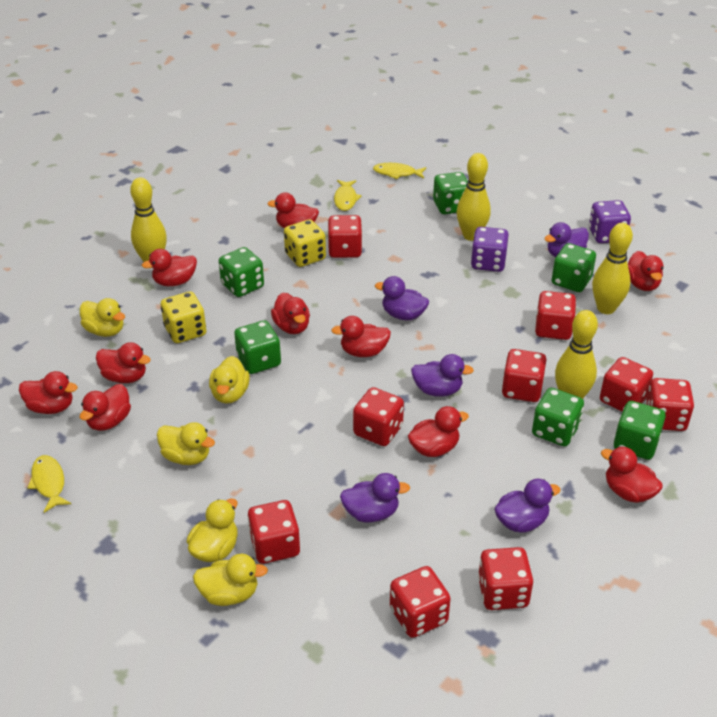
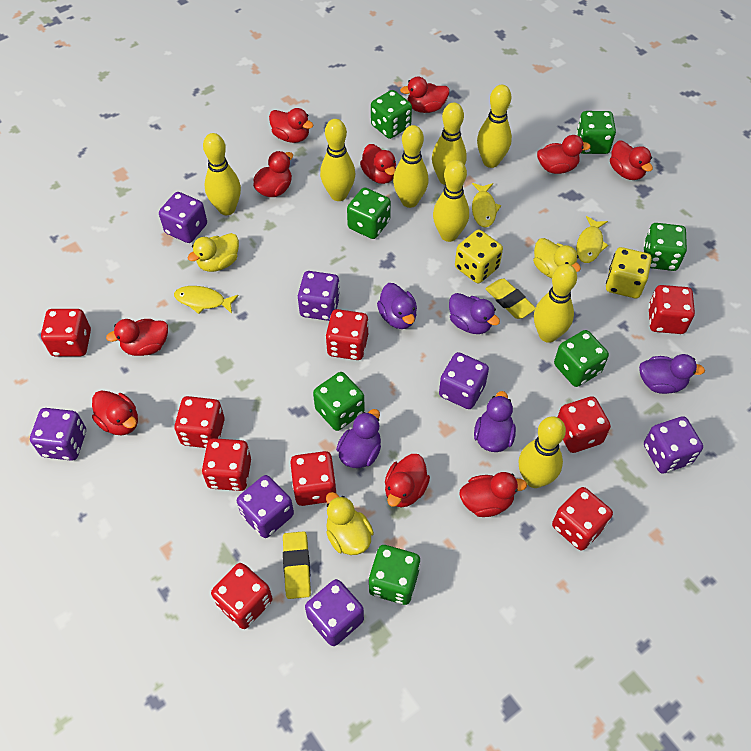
green dice: [219,247,264,297] [234,320,281,374] [433,172,468,214] [532,388,584,447] [552,243,596,292] [614,401,666,460] = 6 -> [313,372,365,431] [347,188,391,239] [369,545,420,605] [371,90,412,139] [554,330,609,387] [576,111,616,154] [644,223,687,271] = 7
purple dice: [471,227,509,272] [589,200,631,243] = 2 -> [30,408,86,461] [159,192,207,243] [237,475,294,538] [298,271,340,321] [305,579,364,646] [439,352,489,409] [644,416,703,474] = 7
yellow bowling pin: [130,178,167,262] [457,153,491,241] [555,310,598,399] [592,223,633,314] = 4 -> [203,133,241,215] [320,119,355,201] [393,125,429,208] [432,102,467,185] [433,160,469,242] [477,85,512,168] [519,416,566,488] [534,264,577,343] = 8
yellow duck: [80,298,125,337] [157,422,215,465] [187,498,238,562] [193,554,268,606] [209,356,250,404] = 5 -> [187,233,239,272] [326,492,374,555] [533,238,581,278] = 3
yellow eraser: none = 0 -> [283,531,311,599] [485,279,536,319] = 2

